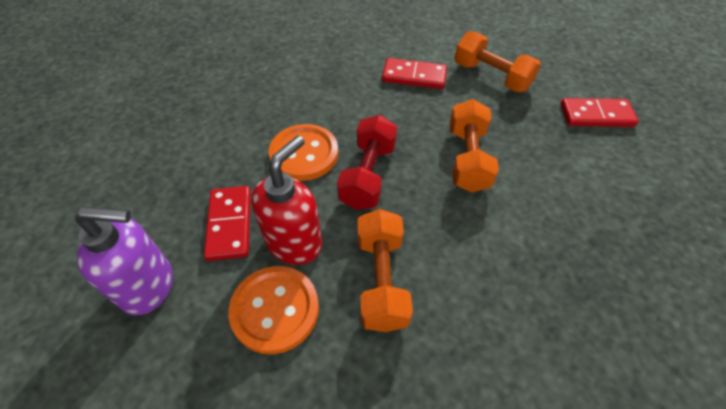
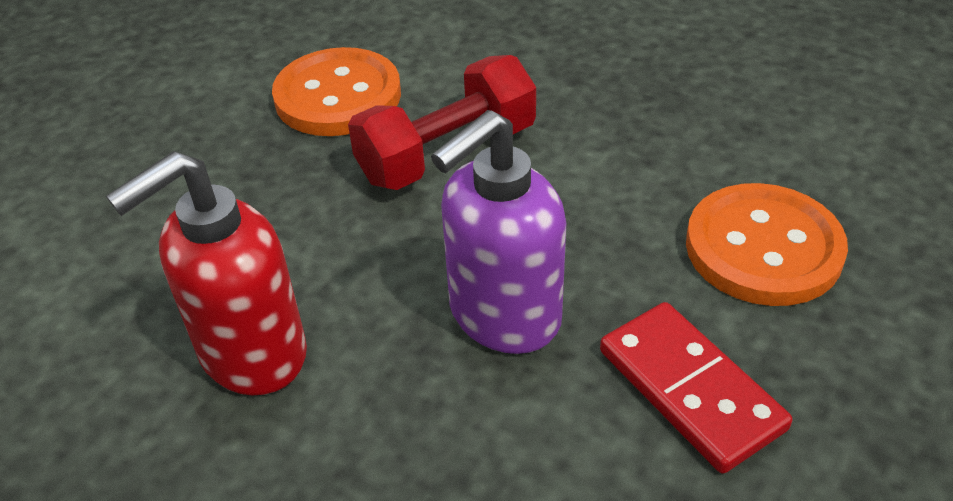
orange dumbbell: [357,209,413,332] [450,99,499,193] [454,31,541,92] = 3 -> none = 0
red domino: [204,186,251,261] [382,58,447,89] [560,98,639,127] = 3 -> [600,302,792,474] = 1

